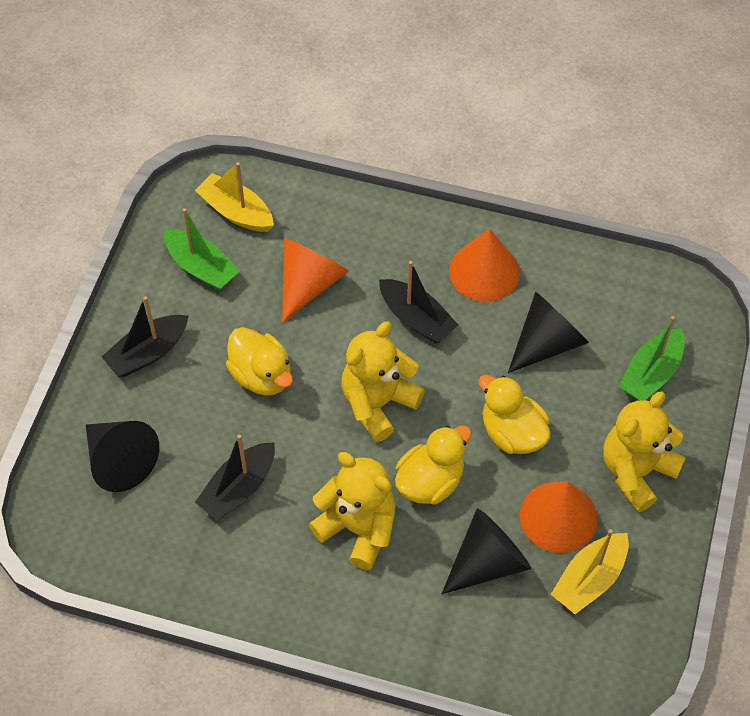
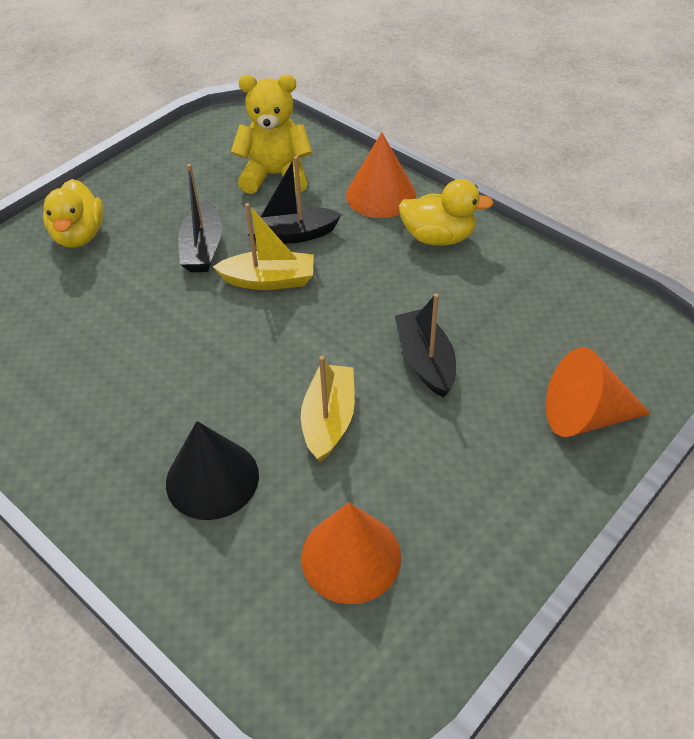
black cone: [86,421,159,492] [442,508,531,594] [508,291,589,373] = 3 -> [166,421,259,520] = 1
green boat: [164,208,239,290] [618,316,685,401] = 2 -> none = 0
yellow duck: [226,327,293,395] [395,426,472,505] [478,374,551,454] = 3 -> [43,179,104,248] [399,179,494,246] = 2
yellow teddy bear: [309,452,396,570] [342,321,425,442] [603,391,686,512] = 3 -> [231,75,312,194] = 1

